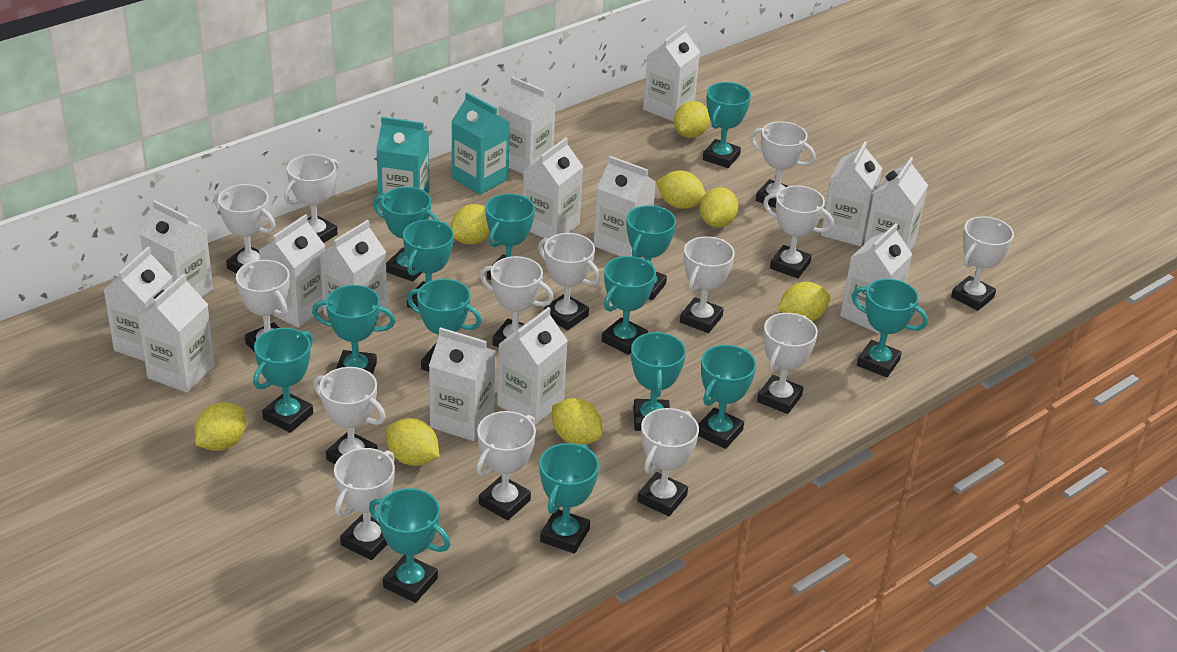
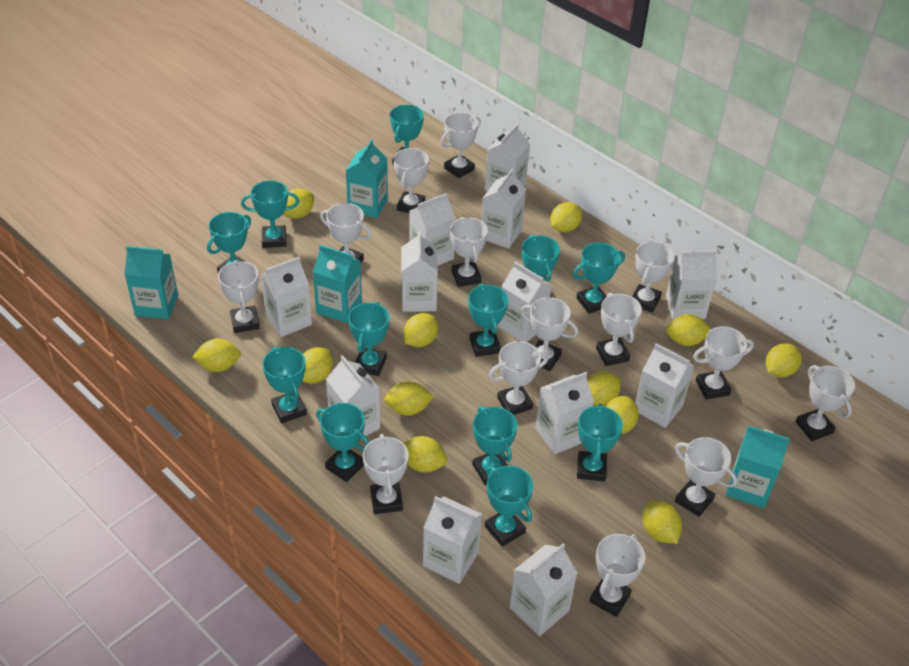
turquoise carton: [376,117,429,208] [451,92,510,195] = 2 -> [124,246,178,319] [313,245,362,323] [346,139,388,218] [726,426,790,508] = 4
turquoise trophy: [253,328,313,433] [312,285,395,375] [369,488,451,603] [373,187,440,282] [403,220,454,308] [407,279,482,372] [485,194,535,280] [539,443,599,554] [602,256,656,355] [626,205,676,300] [631,331,686,431] [698,345,756,449] [703,82,751,168] [852,279,928,377] = 14 -> [207,212,251,273] [241,180,299,248] [262,347,307,423] [316,403,369,482] [348,302,389,376] [390,105,424,165] [468,284,508,357] [472,406,518,485] [485,466,533,547] [522,235,560,297] [573,243,625,314] [577,404,623,482] = 12
white carton: [103,247,173,361] [138,274,215,393] [140,200,213,297] [259,214,325,328] [320,220,387,318] [429,327,495,441] [497,307,568,426] [499,77,555,174] [523,137,583,238] [594,156,656,257] [643,26,700,122] [821,141,882,246] [840,223,912,334] [864,157,928,250] = 14 -> [260,257,312,337] [326,355,380,436] [401,231,438,312] [409,193,456,266] [423,496,482,584] [481,169,526,249] [485,124,530,191] [498,261,552,342] [510,544,577,636] [535,372,594,455] [635,343,694,428] [666,250,717,320] = 12
yellow lemon: [195,402,246,451] [386,418,439,466] [451,204,490,244] [552,398,603,445] [656,171,706,209] [674,101,710,138] [700,187,738,228] [778,282,831,321] = 8 -> [192,339,241,372] [283,188,314,219] [302,347,333,383] [384,381,434,416] [403,313,438,347] [404,436,447,473] [550,202,582,232] [587,371,621,406] [606,396,639,434] [642,500,682,544] [666,314,711,346] [766,343,802,377] = 12

